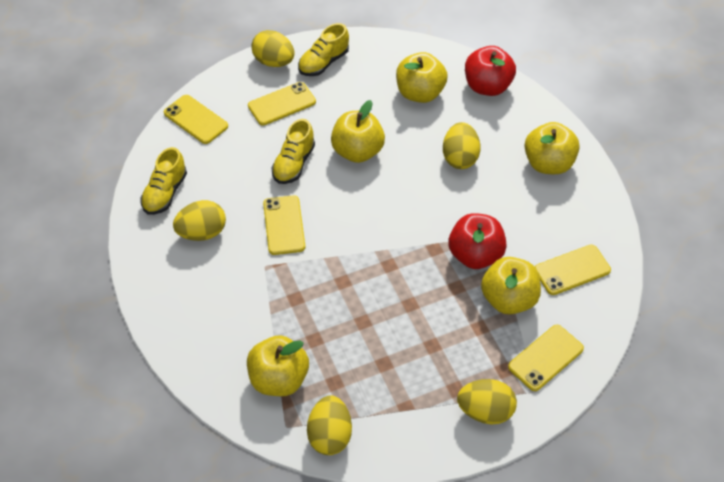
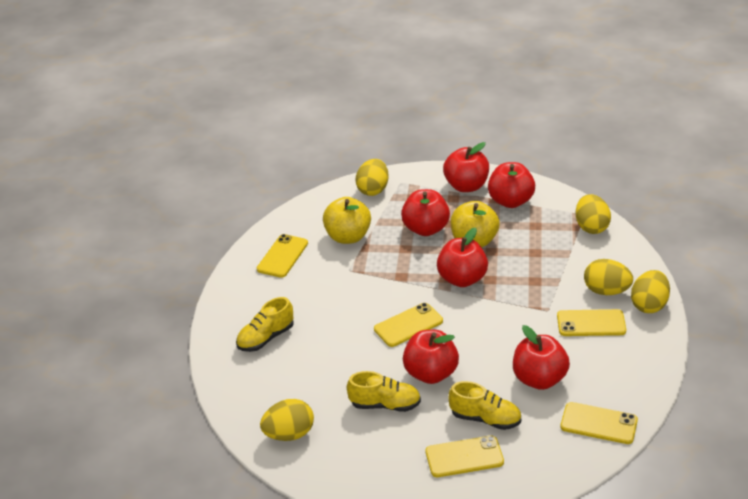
red apple: [449,213,507,269] [465,46,516,96] = 2 -> [401,189,450,236] [403,330,459,384] [437,227,488,287] [443,142,489,192] [488,162,535,208] [513,325,570,390] = 6
yellow apple: [247,335,309,396] [331,100,385,163] [396,52,448,103] [481,257,541,314] [524,122,580,174] = 5 -> [323,197,371,244] [451,201,500,247] = 2

